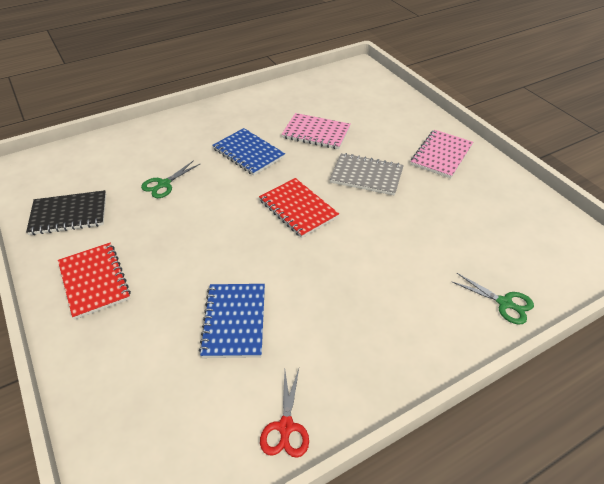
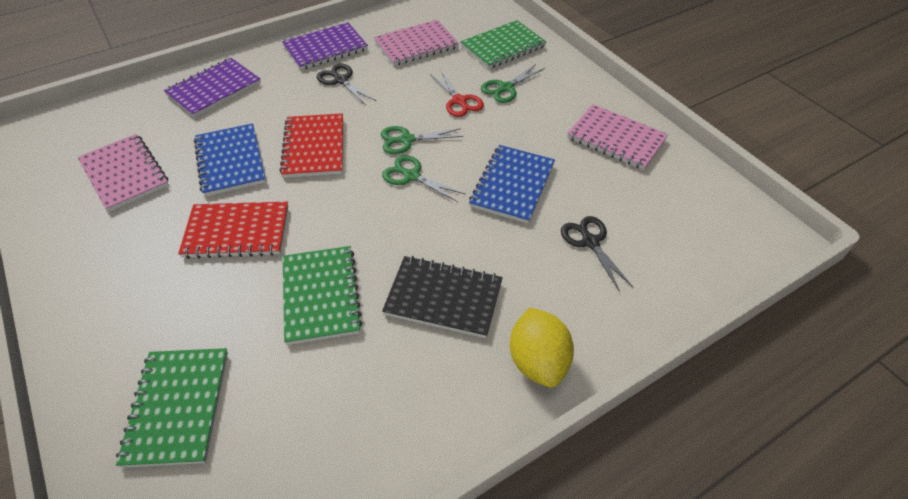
black scissors: none = 0 -> [317,64,376,105] [561,216,634,292] = 2
green notebook: none = 0 -> [116,348,228,468] [282,246,362,345] [460,20,546,69] = 3
green scissors: [141,160,200,198] [451,273,534,325] = 2 -> [381,126,463,154] [382,155,465,202] [481,64,545,103] = 3
grey notebook: [330,153,404,196] = 1 -> none = 0
pink notebook: [281,113,351,149] [411,130,473,178] = 2 -> [78,134,169,212] [374,20,459,66] [567,104,668,170] = 3
purple notebook: none = 0 -> [164,58,261,118] [282,22,368,70] = 2
yellow lemon: none = 0 -> [510,307,574,387] = 1

